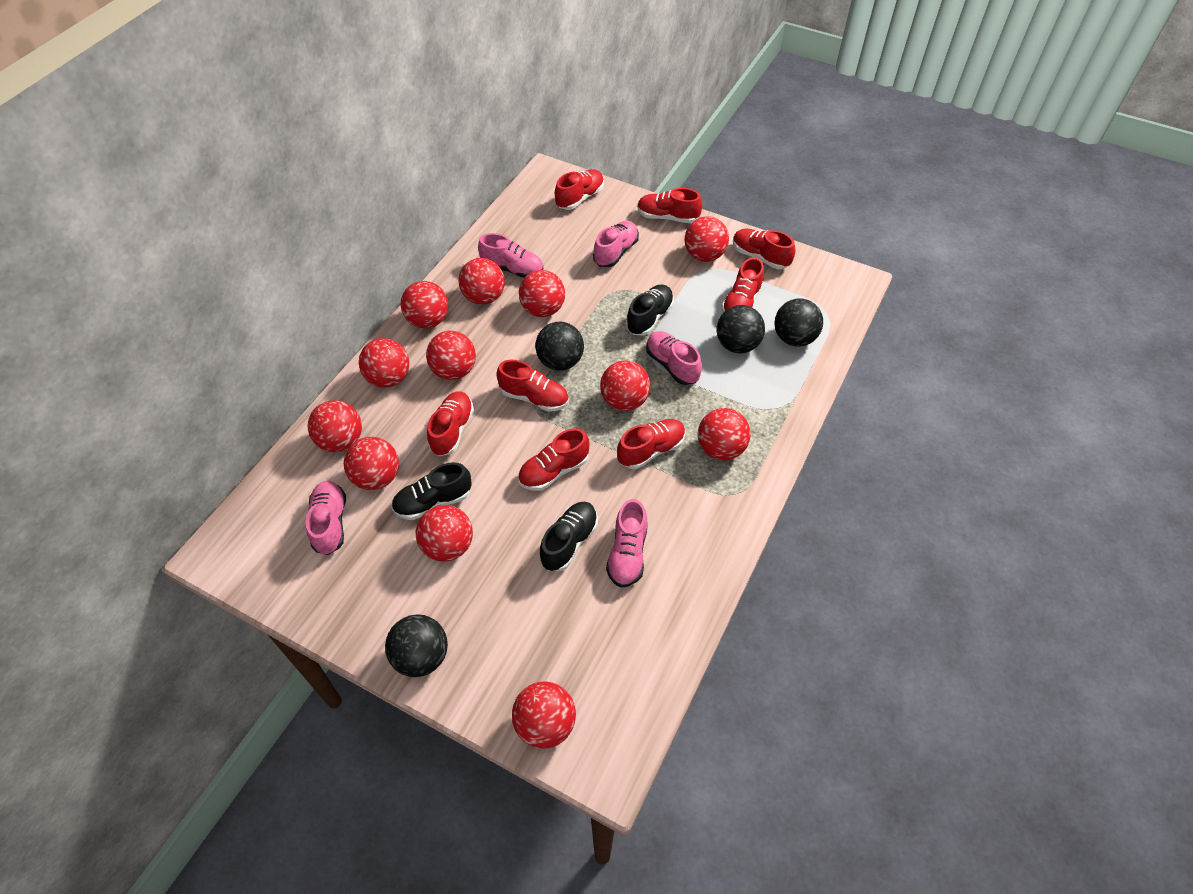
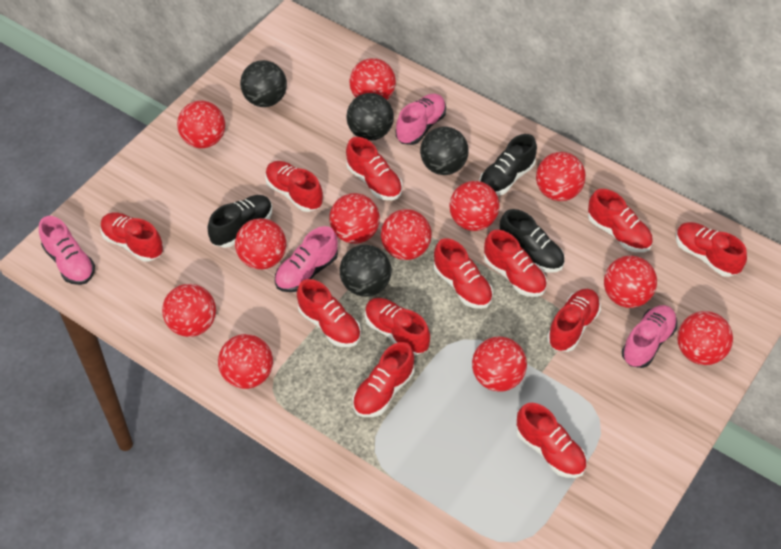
pink shoe: [306,481,346,555] [478,233,543,278] [593,221,639,267] [606,499,648,588] [646,331,702,385] = 5 -> [39,216,95,285] [275,226,338,292] [396,94,446,145] [622,305,677,368] = 4
red shoe: [427,391,474,456] [496,360,569,412] [518,428,590,491] [555,169,604,210] [617,419,686,469] [637,188,702,223] [722,257,764,313] [733,229,795,269] = 8 -> [100,212,163,262] [265,161,323,212] [297,279,361,347] [346,137,403,200] [352,342,414,417] [365,298,430,356] [434,238,493,309] [484,230,547,297] [516,403,587,478] [547,289,601,352] [588,189,653,252] [676,222,747,277] = 12

